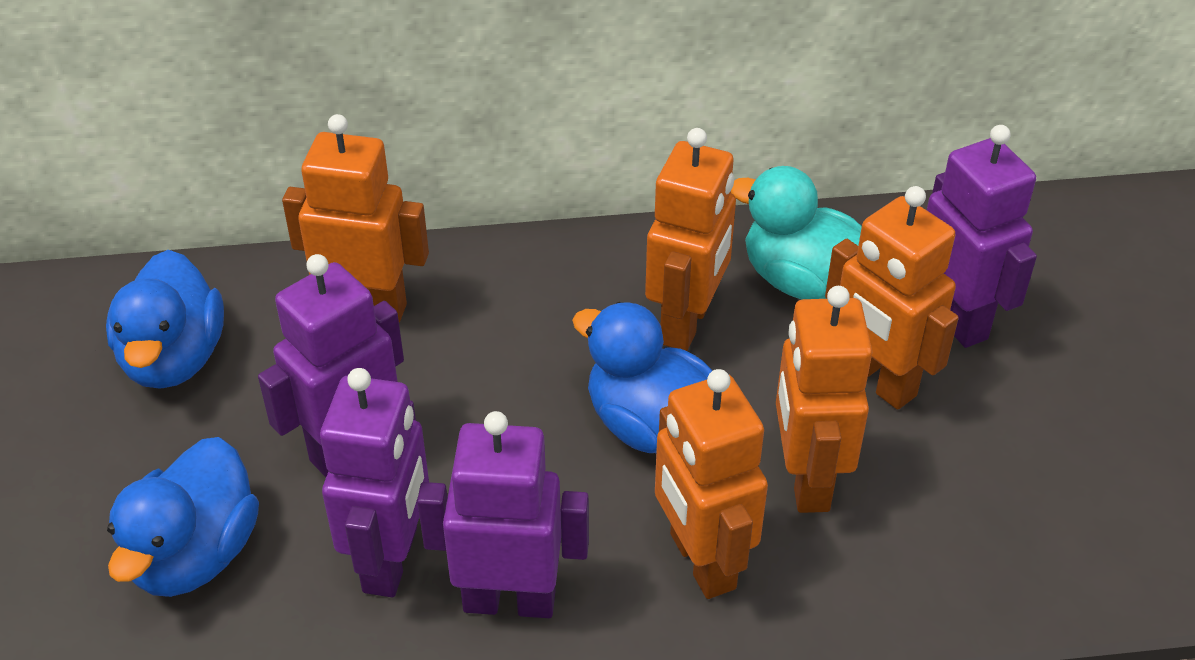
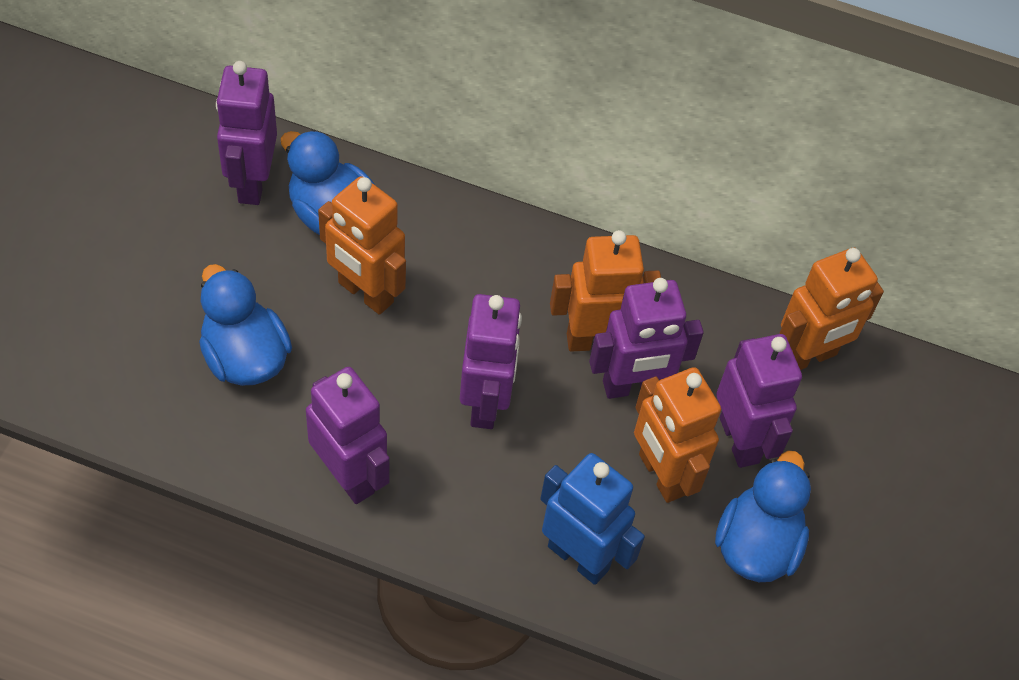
blue robot: none = 0 -> [540,453,645,585] = 1
orange robot: [282,114,429,322] [645,128,736,351] [655,369,768,599] [776,286,872,513] [825,186,959,410] = 5 -> [318,176,406,315] [550,230,661,352] [634,367,721,503] [779,247,884,370] = 4
purple robot: [258,254,404,477] [320,368,429,597] [417,411,589,618] [927,125,1037,348] = 4 -> [216,61,277,205] [306,367,390,504] [460,294,522,429] [589,278,704,399] [716,334,802,468] = 5
turquoise duck: [731,166,862,300] = 1 -> none = 0

